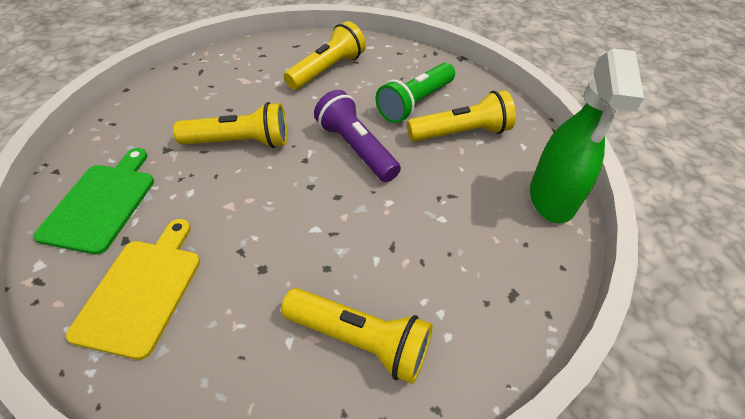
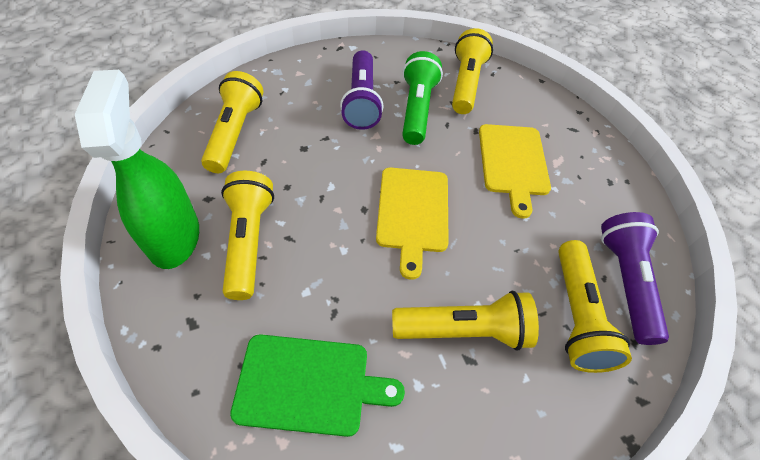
purple flashlight: [314,90,401,182] = 1 -> [340,50,383,130] [601,212,669,345] = 2
yellow cutting board: [66,219,200,360] = 1 -> [376,167,449,280] [479,124,551,219] = 2
yellow flashlight: [173,102,287,148] [281,288,433,384] [284,21,366,90] [407,90,516,142] = 4 -> [201,71,263,173] [221,171,274,300] [392,291,539,350] [452,28,493,114] [558,240,632,373] = 5

